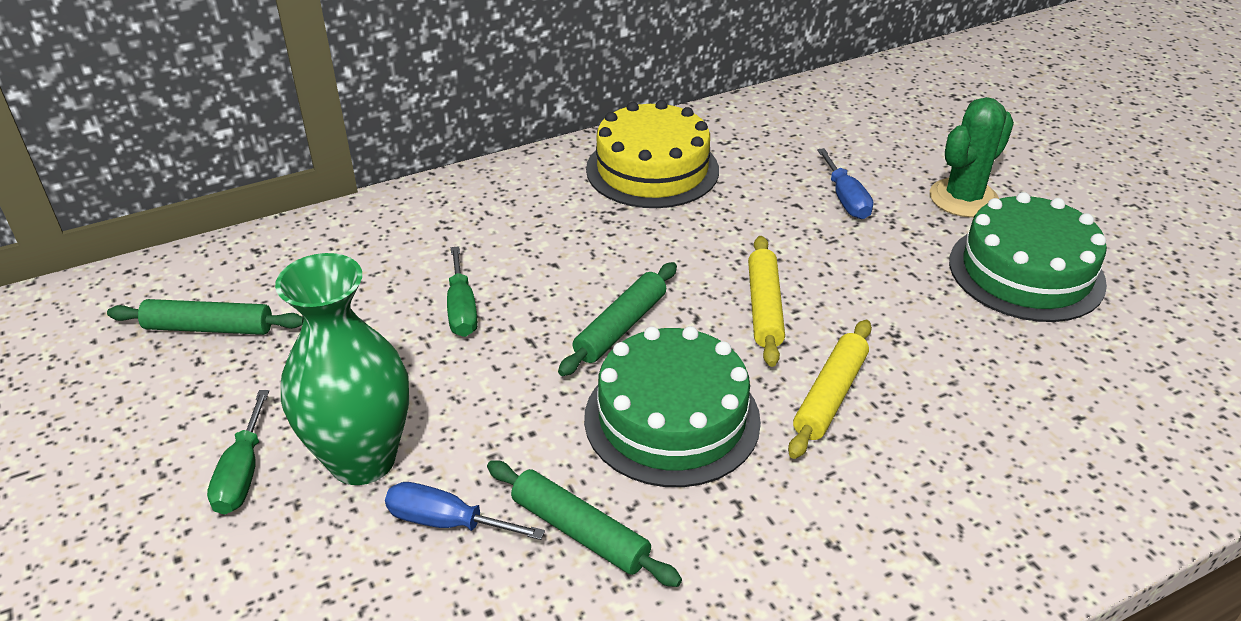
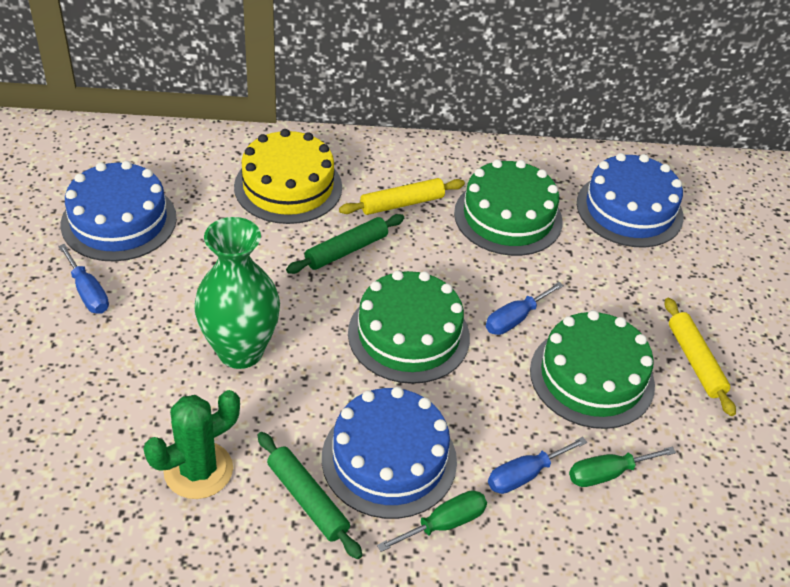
blue cake: none = 0 -> [61,161,177,261] [322,387,457,519] [577,153,684,248] = 3
blue screwdriver: [385,482,545,540] [817,148,873,219] = 2 -> [58,244,109,314] [486,282,564,335] [488,437,587,494] = 3
green cake: [584,326,761,487] [949,192,1107,322] = 2 -> [348,270,470,384] [454,160,563,256] [530,310,655,429] = 3
green rolling pin: [107,299,304,335] [487,460,682,587] [558,262,677,376] = 3 -> [258,432,362,559] [286,214,404,274] = 2

